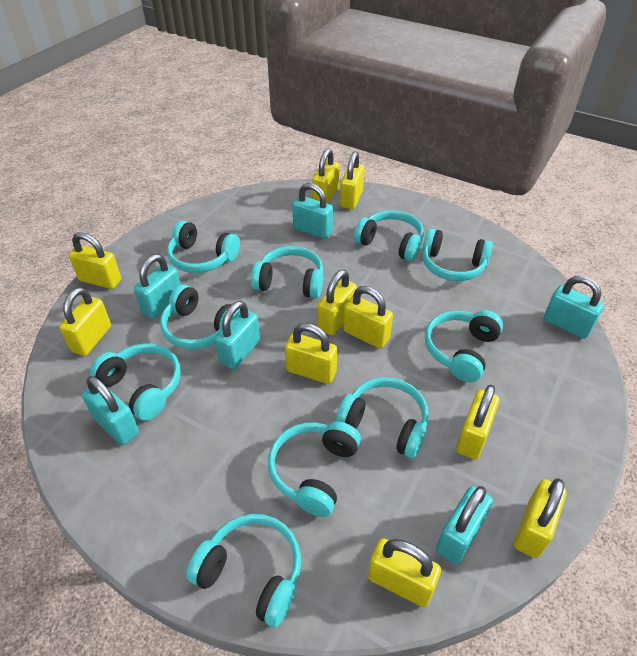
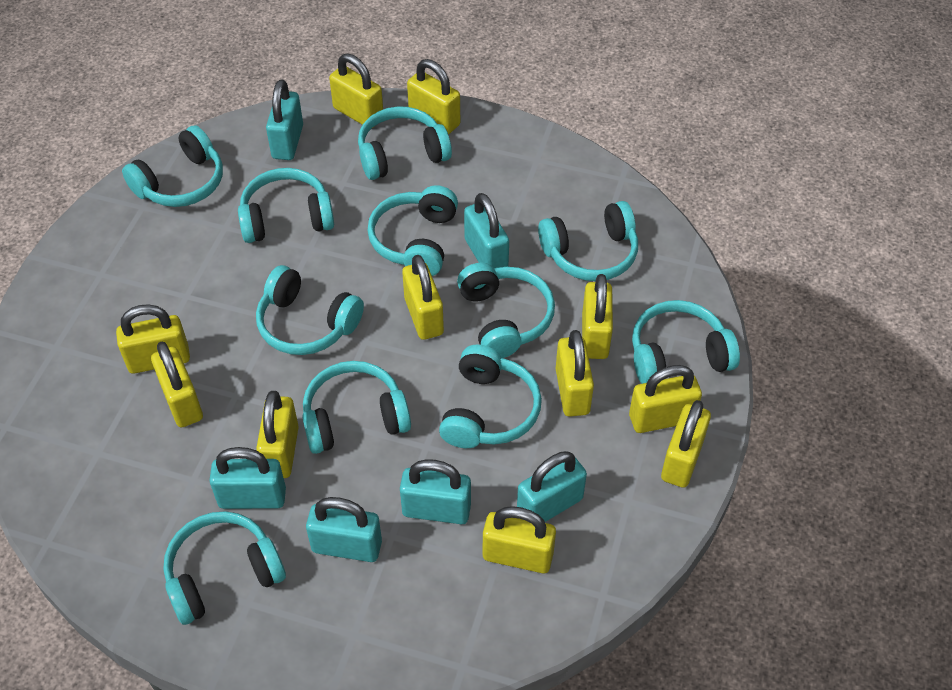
turquoise headphones: [90,343,181,421] [160,284,240,349] [167,221,240,273] [186,514,301,627] [251,246,323,299] [268,421,361,517] [336,377,429,458] [354,210,424,261] [422,228,493,281] [425,310,503,383] = 10 -> [122,125,223,207] [163,511,286,625] [238,168,334,243] [256,265,364,355] [302,361,411,454] [358,106,452,180] [367,185,458,276] [439,345,542,448] [457,263,555,358] [538,201,638,281] [632,300,740,384] = 11
yellow padlock: [59,287,111,356] [69,232,121,289] [285,323,337,384] [312,149,340,204] [318,270,357,335] [340,152,365,209] [343,286,393,349] [368,538,441,607] [456,385,500,459] [514,478,567,558] = 10 -> [116,304,190,374] [151,342,203,427] [256,391,299,478] [329,54,383,127] [402,255,444,340] [407,59,460,134] [483,506,556,573] [556,330,594,417] [582,274,613,359] [629,365,702,433] [661,400,711,488] = 11

